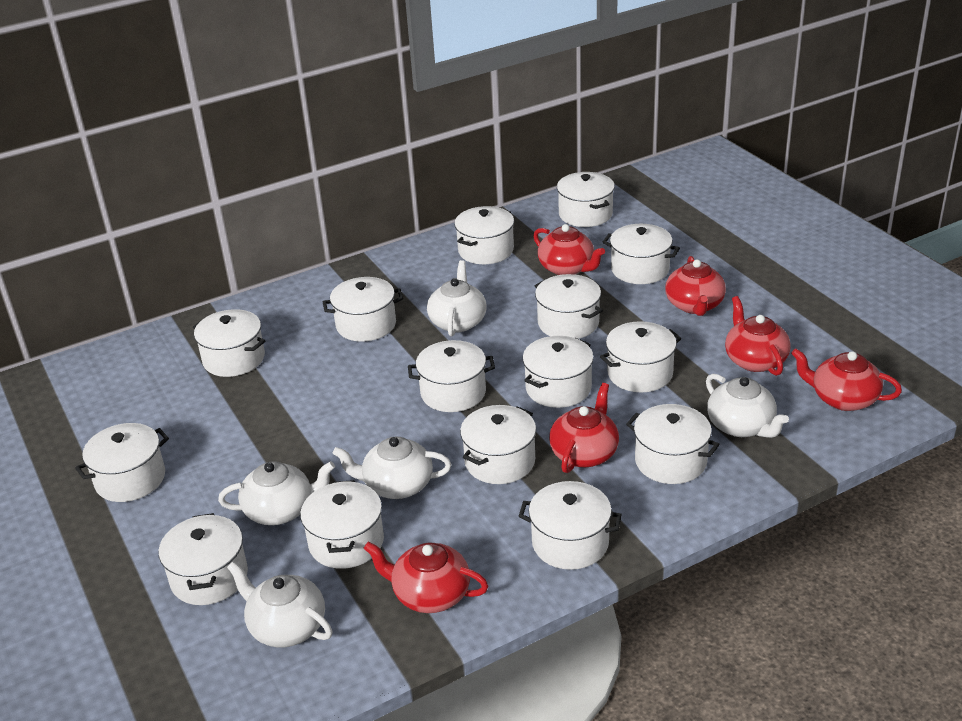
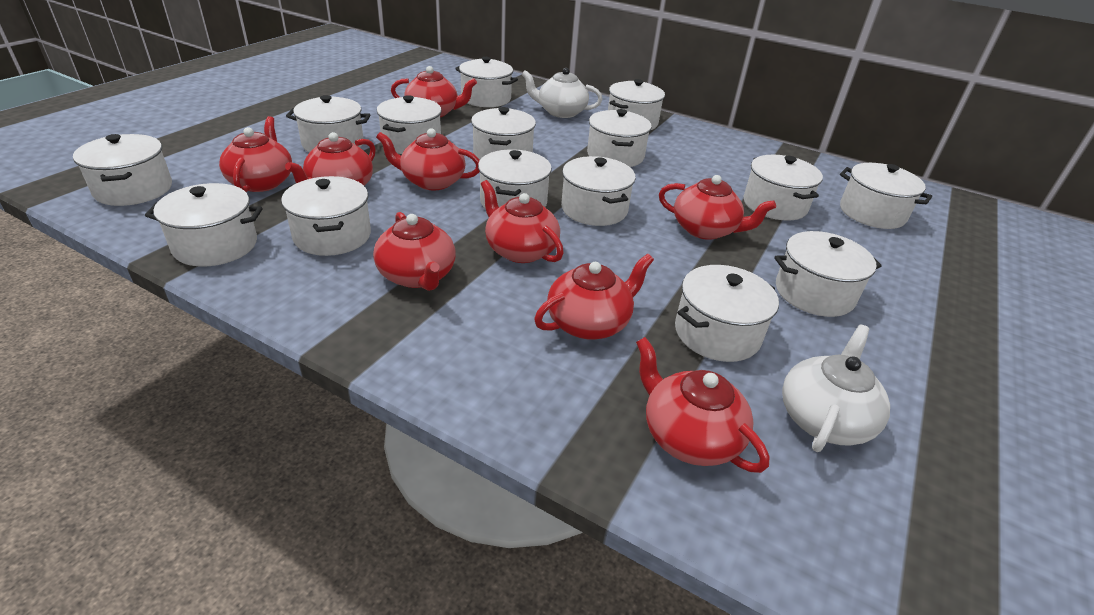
red teapot: [363,541,488,613] [533,224,605,275] [549,383,619,473] [665,256,726,316] [725,296,791,376] [791,348,902,411] = 6 -> [219,116,292,192] [285,132,376,186] [373,212,456,291] [376,128,480,190] [391,66,477,117] [481,180,564,263] [534,254,654,340] [636,337,769,473] [659,175,776,240] = 9
white teapot: [218,461,335,525] [227,561,332,647] [332,437,451,499] [427,260,487,336] [706,374,789,438] = 5 -> [521,68,602,118] [782,325,890,452] = 2

